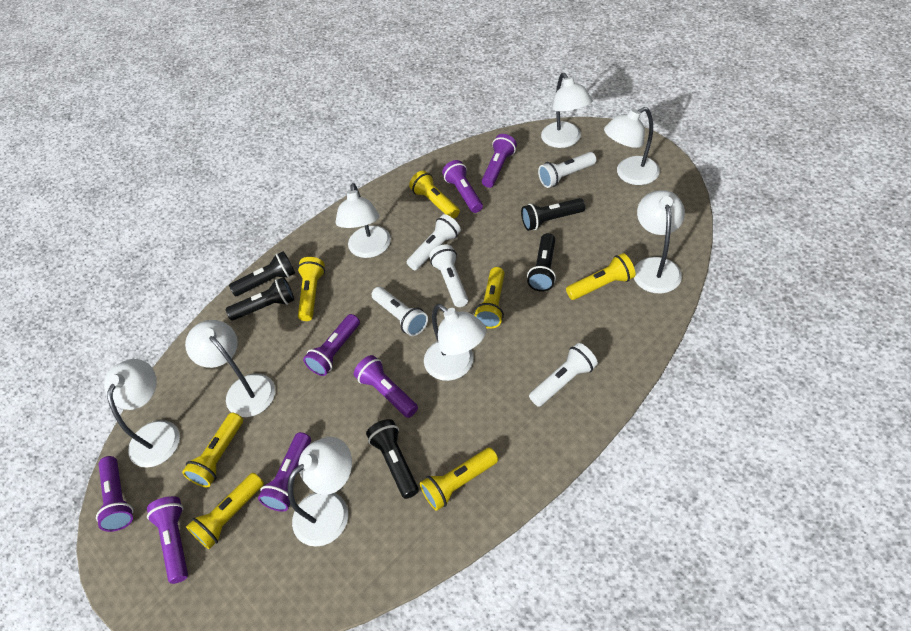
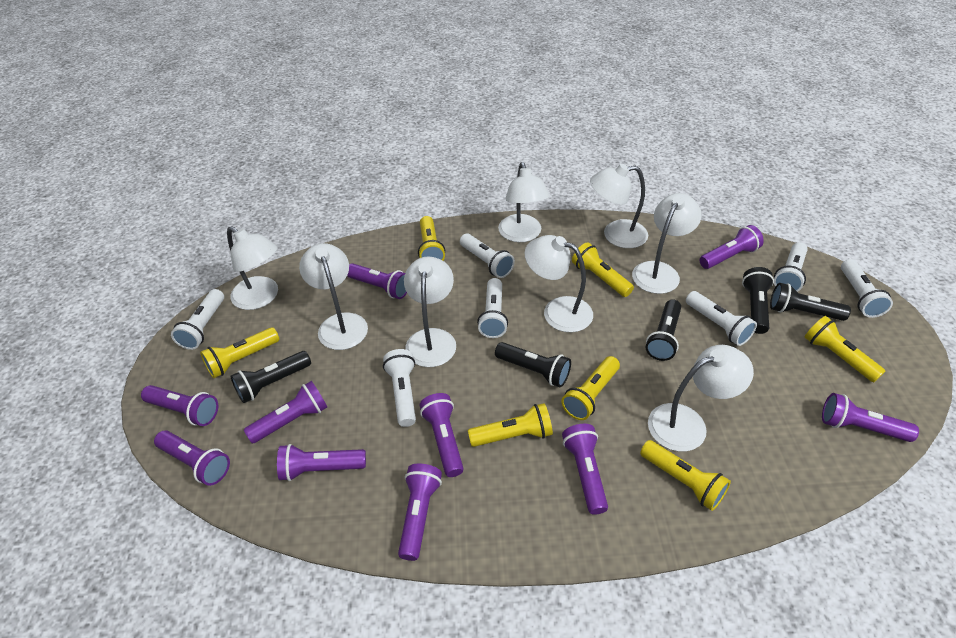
purple flashlight: [96,456,134,532] [147,496,188,584] [258,432,311,512] [303,314,360,376] [354,355,418,418] [442,160,483,213] [482,134,517,188] = 7 -> [141,385,218,426] [154,430,230,486] [244,381,327,443] [277,444,366,481] [347,263,407,299] [398,463,442,561] [420,393,464,477] [562,424,608,515] [699,225,764,269] [822,393,919,442] = 10
white flashlight: [371,287,428,336] [407,214,461,270] [429,244,468,307] [529,343,598,407] [538,152,596,188] = 5 -> [171,289,224,350] [383,349,416,427] [460,234,515,278] [477,278,508,338] [686,291,757,346] [774,242,808,292] [841,259,893,318] = 7

